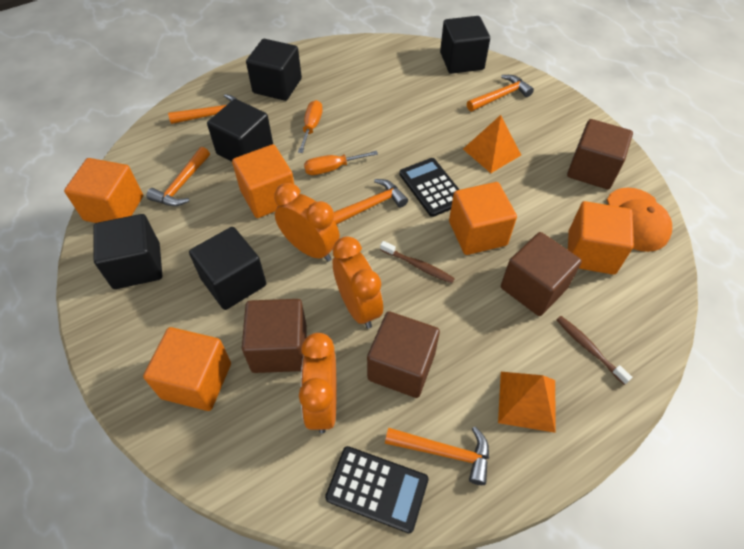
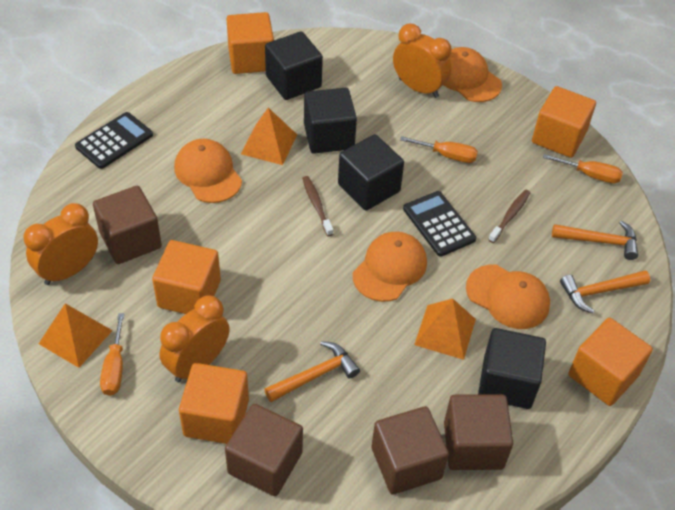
black cube: [93,214,162,289] [189,227,266,310] [207,99,273,162] [246,39,302,101] [440,16,490,74] = 5 -> [265,31,323,100] [304,88,357,154] [338,134,404,211] [478,328,546,409] = 4
orange cap: [607,187,672,252] = 1 -> [174,139,242,203] [353,232,427,302] [444,47,502,102] [466,265,550,329] = 4
orange hammer: [146,147,210,206] [168,94,236,124] [334,179,408,225] [385,427,489,485] [467,75,534,111] = 5 -> [264,341,360,402] [552,220,638,260] [560,271,650,313] = 3
orange pyramid: [463,115,521,173] [498,372,555,433] = 2 -> [39,303,113,368] [241,108,297,165] [414,298,476,360] = 3
orange screwdriver: [298,100,323,153] [304,151,378,175] = 2 -> [100,313,124,396] [400,136,478,163] [543,154,623,183] = 3

